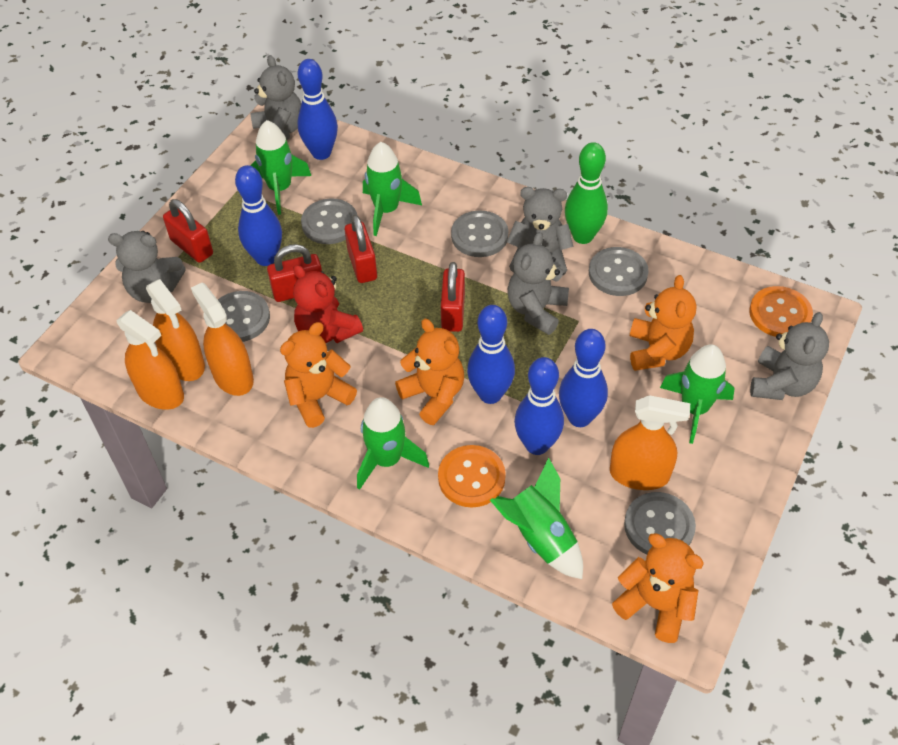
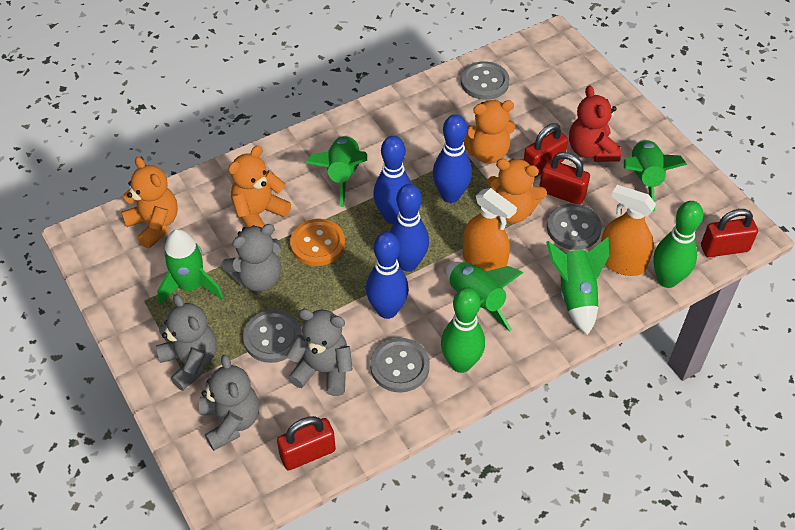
blue bowling pin: [235,165,282,266] [297,59,338,160] [467,305,515,404] [514,357,564,455] [559,329,608,427] = 5 -> [366,232,409,319] [373,136,411,224] [390,184,429,272] [433,114,472,203] = 4
green bowling pin: [565,142,608,244] = 1 -> [441,287,485,373] [653,201,703,288] = 2
grey button: [218,291,270,342] [301,198,357,244] [451,211,508,257] [589,247,649,296] [624,492,696,554] = 5 -> [243,310,302,363] [370,338,430,393] [461,61,510,100] [547,204,602,250] = 4
grey teddy bear: [108,231,186,303] [250,55,301,140] [507,187,574,276] [508,232,569,335] [750,312,829,400] = 5 -> [156,294,217,391] [199,354,259,451] [222,224,281,292] [286,309,353,396] = 4
orange button: [438,445,506,507] [749,286,813,337] = 2 -> [290,219,345,266] = 1
orange spray bottle: [117,310,184,410] [146,279,205,381] [191,283,254,396] [610,395,690,490] = 4 -> [463,188,517,271] [601,185,656,276] = 2

